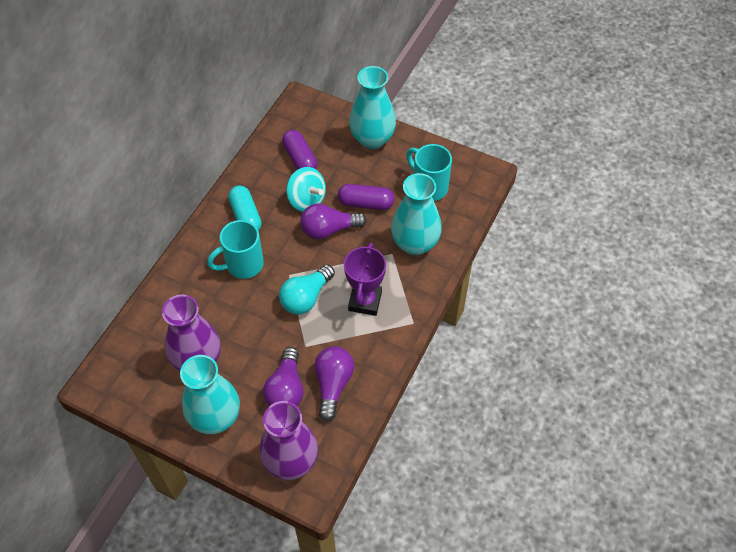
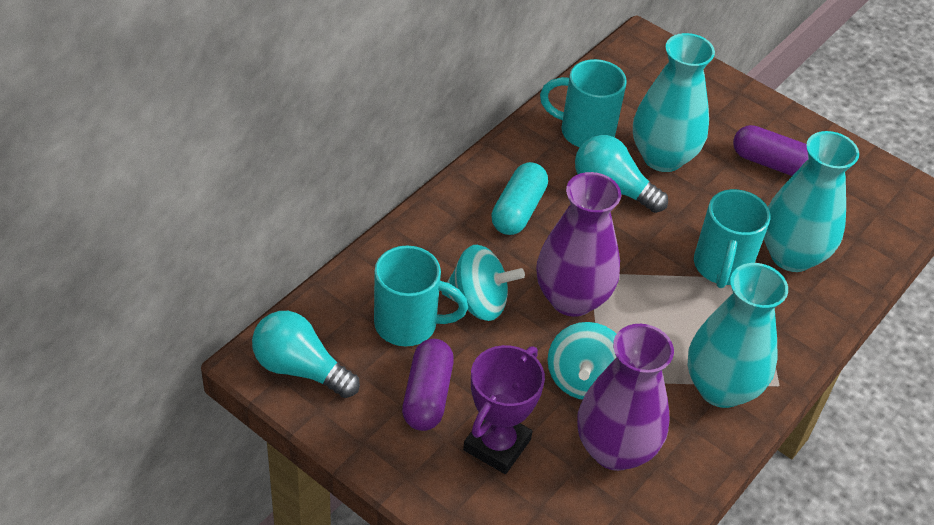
purple light bulb: [263,347,304,406] [300,203,367,239] [314,346,354,422] = 3 -> none = 0
turquoise light bulb: [279,264,335,314] = 1 -> [252,311,360,398] [575,135,668,213] = 2
turquoise mug: [207,220,264,279] [406,144,452,201] = 2 -> [374,246,468,346] [540,59,627,147] [694,189,770,288] = 3
turquoise spinning top: [286,167,326,212] = 1 -> [442,245,525,321] [548,322,616,400] = 2

